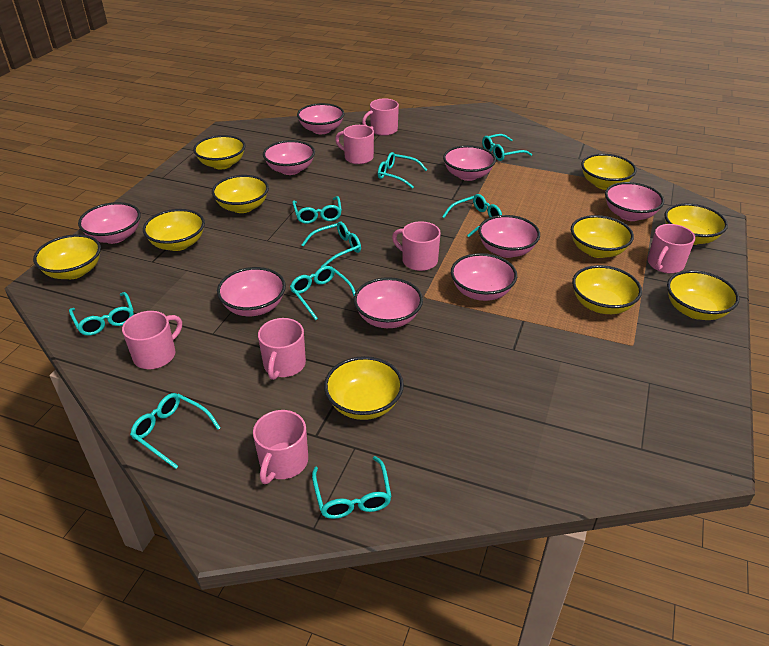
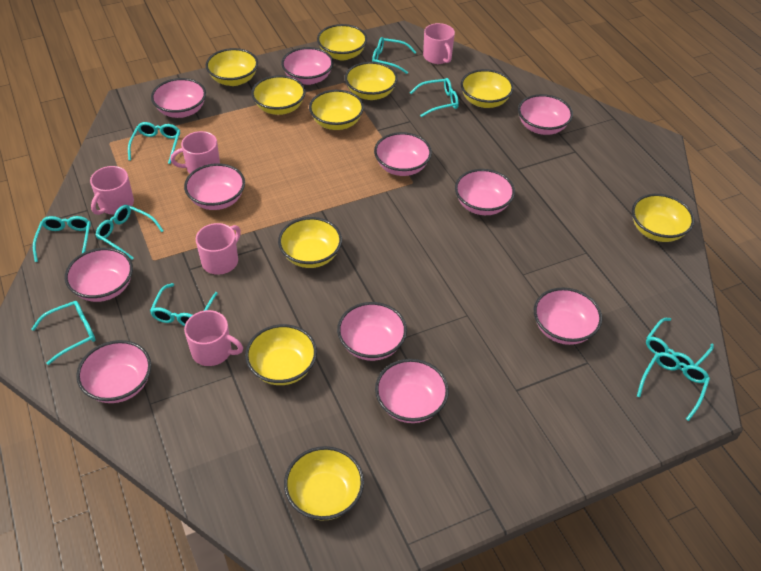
pink bowl: [78,202,141,244] [217,267,286,316] [263,140,315,175] [297,103,344,134] [354,277,423,328] [443,145,496,181] [451,253,517,301] [478,215,540,258] [605,182,664,221] = 9 -> [65,248,133,302] [76,340,151,403] [151,78,206,118] [184,163,245,210] [281,47,333,85] [337,302,407,361] [374,132,432,176] [375,359,449,423] [455,169,515,215] [518,94,573,135] [534,287,602,345] = 11
pink mug: [122,311,182,369] [253,410,308,484] [258,318,306,380] [335,125,374,164] [362,98,399,136] [392,221,441,271] [648,224,695,274] = 7 -> [90,166,134,215] [170,131,220,174] [184,310,243,366] [196,223,241,275] [423,23,455,64] = 5

